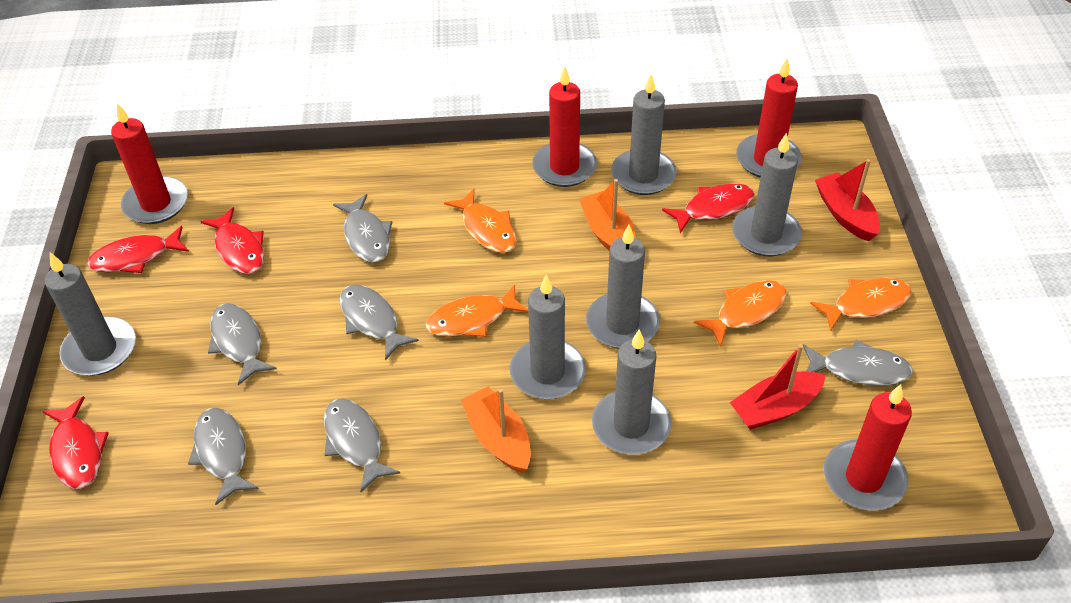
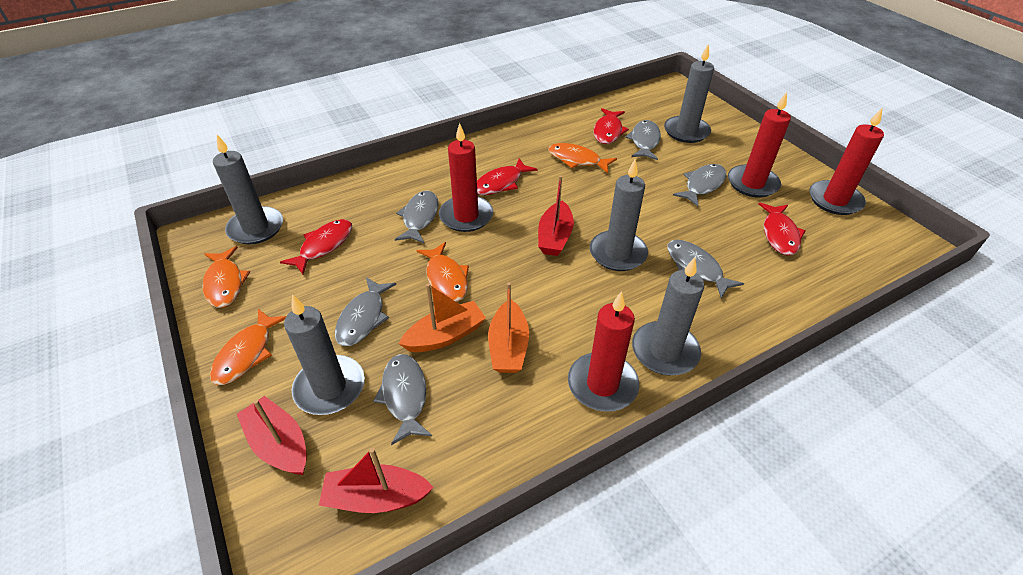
grey candle: [45,252,136,376] [510,275,586,399] [586,225,660,349] [592,330,671,455] [611,74,677,195] [732,133,802,256] = 6 -> [213,135,283,244] [284,294,365,415] [590,159,648,271] [632,257,704,375] [664,44,714,143] = 5
red boat: [730,344,826,430] [815,159,880,241] = 2 -> [237,396,307,475] [319,448,434,513] [538,175,574,256] = 3

